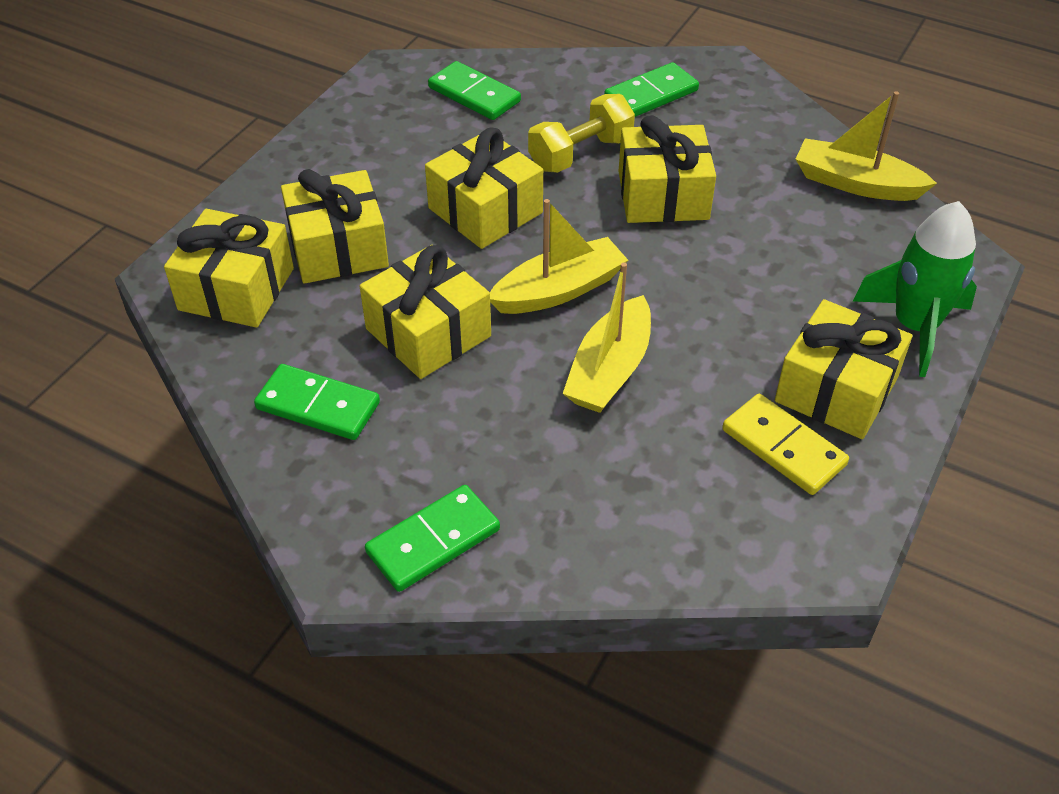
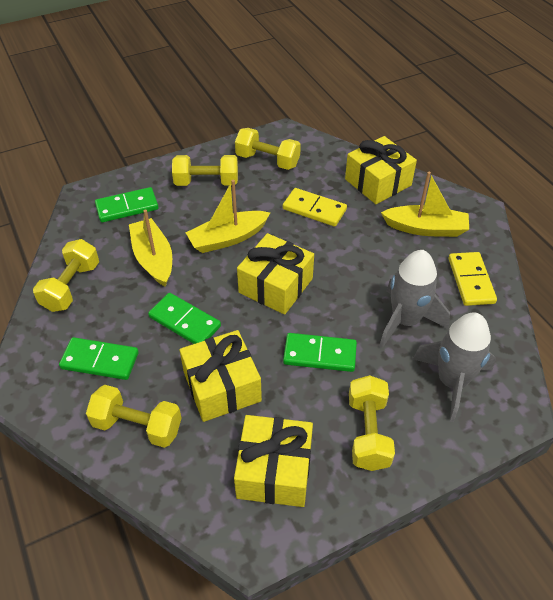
green rocket: [853,201,977,377] = 1 -> none = 0
grey rocket: none = 0 -> [379,250,450,348] [413,312,496,422] = 2
yellow domino: [722,394,849,495] = 1 -> [283,188,347,227] [448,252,497,306] = 2
yellow dumbbell: [528,94,635,173] = 1 -> [33,239,99,312] [86,385,182,448] [172,155,238,186] [235,128,301,170] [349,375,395,471] = 5
yellow gift: [164,209,294,328] [281,169,389,284] [360,245,491,379] [425,127,543,249] [619,115,716,223] [775,299,912,439] = 6 -> [180,330,262,422] [234,415,313,507] [237,233,314,315] [345,136,417,204] = 4

